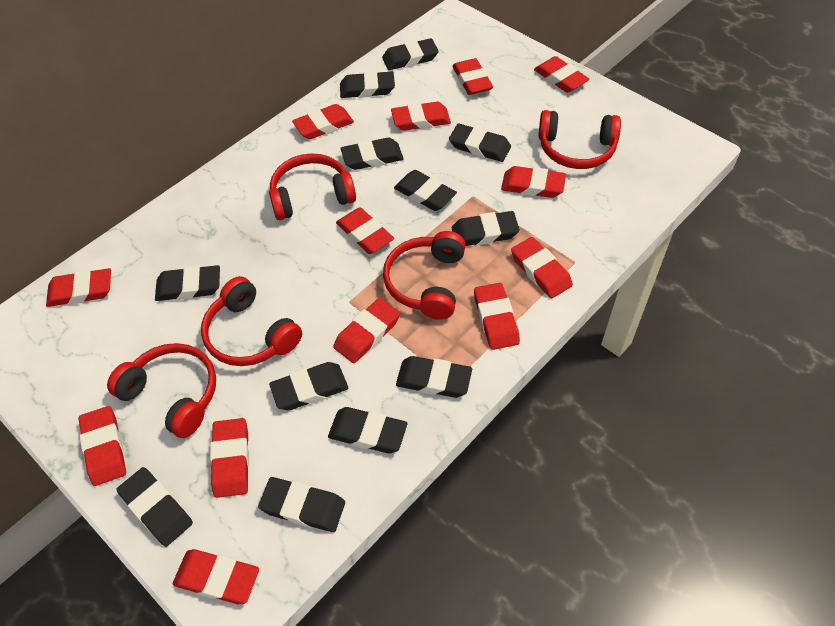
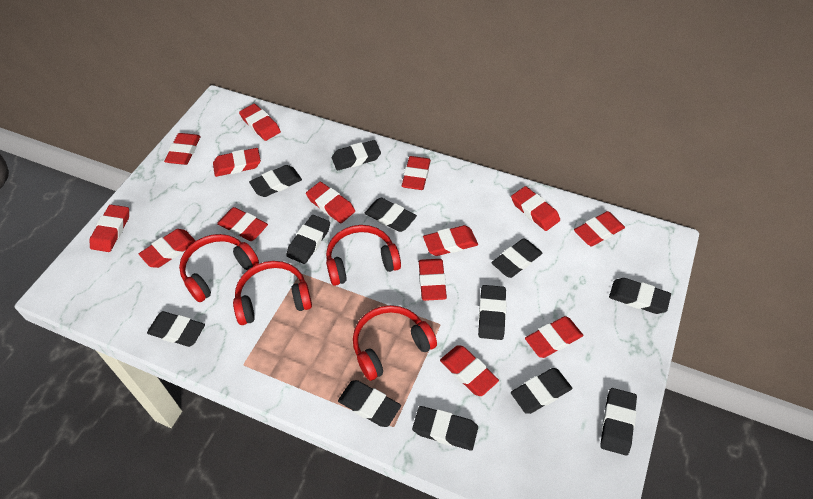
red eraser: [46,268,111,307] [78,406,126,486] [173,549,259,604] [210,418,249,498] [292,104,354,139] [333,298,400,363] [336,207,394,254] [391,102,451,131] [452,58,493,95] [474,283,520,350] [501,166,566,198] [511,237,573,298] [534,56,590,93] = 13 -> [90,205,129,252] [139,229,196,268] [164,133,200,165] [213,148,261,177] [217,207,268,241] [239,104,281,141] [306,182,355,223] [401,156,431,190] [419,259,447,301] [423,225,478,256] [440,345,499,396] [511,186,560,231] [525,316,583,358] [574,211,625,247] = 14
red headphones: [107,343,216,438] [201,276,302,366] [269,153,356,220] [383,231,466,320] [538,110,621,169] = 5 -> [179,234,259,302] [233,261,312,325] [326,225,401,286] [353,305,437,381] = 4

